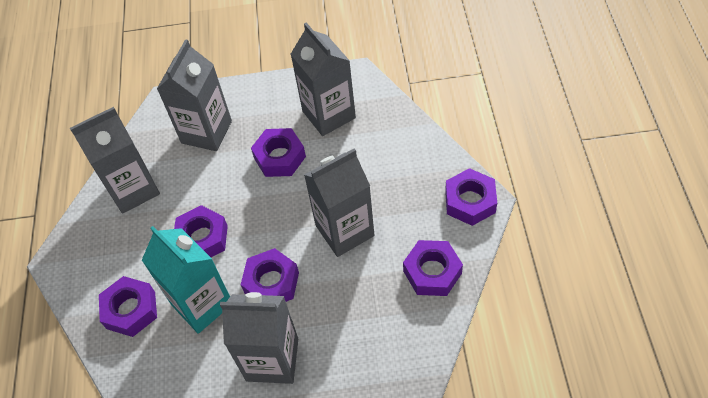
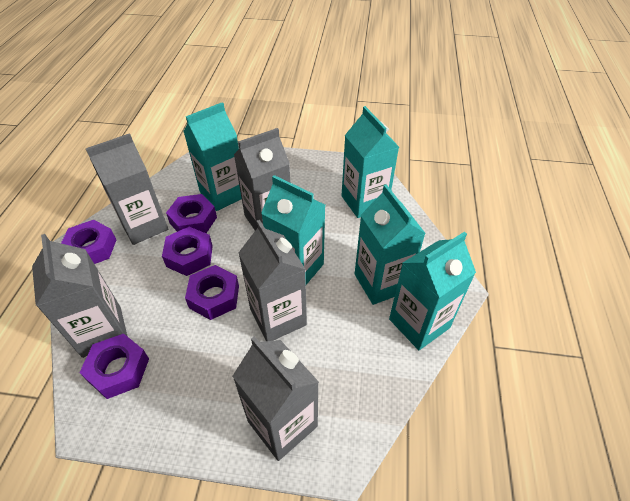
purple nut: [99,276,157,337] [174,205,228,257] [241,248,299,302] [251,128,306,177] [403,240,463,296] [445,168,497,226] = 6 -> [61,220,117,264] [79,334,149,399] [162,227,213,276] [166,194,217,233] [185,265,239,320] = 5
turquoise carton: [142,226,230,334] = 1 -> [183,102,242,211] [261,175,325,285] [341,106,399,218] [355,184,426,305] [389,232,476,350] = 5

